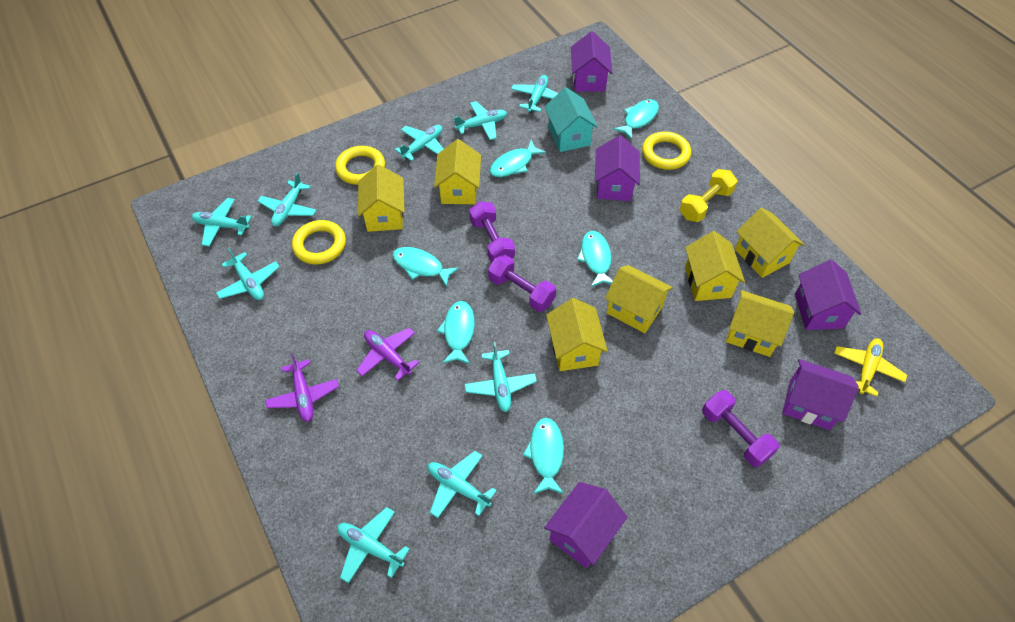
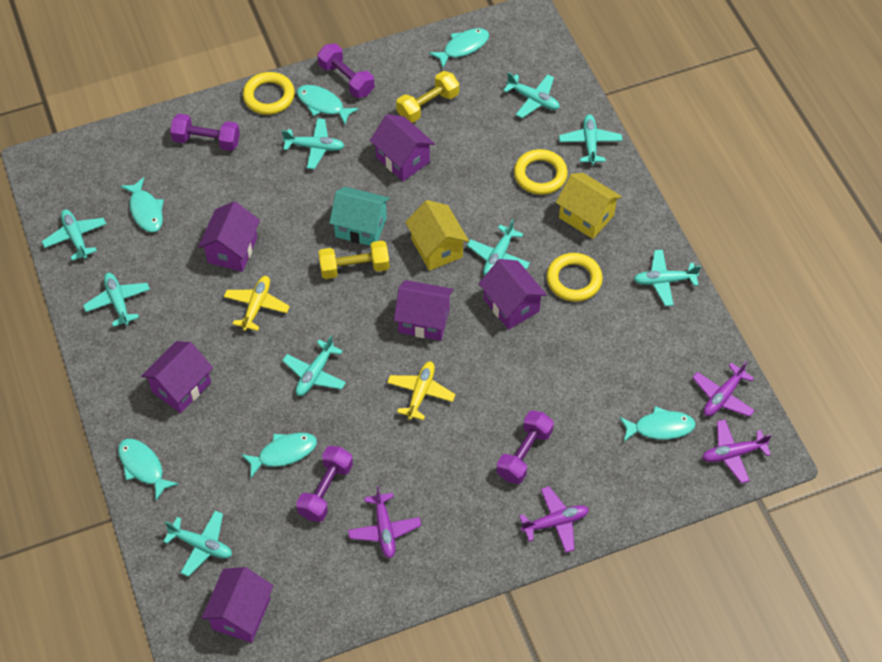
purple dumbbell: [469,201,515,263] [488,255,556,312] [702,390,779,467] = 3 -> [170,114,240,151] [296,446,353,522] [317,43,374,98] [496,410,554,484] = 4
purple house: [544,482,628,568] [571,31,613,92] [595,135,640,201] [782,359,859,430] [795,260,861,330] = 5 -> [141,341,213,413] [198,201,260,272] [201,567,274,643] [370,114,435,181] [394,280,453,341] [478,259,547,330] = 6
purple plane: [265,353,339,422] [356,328,419,381] = 2 -> [348,486,421,558] [519,486,589,553] [692,361,755,417] [702,420,772,483] = 4
yellow dumbbell: [680,169,738,222] = 1 -> [318,240,390,279] [396,71,459,123] = 2
yellow house: [358,165,405,232] [434,139,481,204] [546,298,608,371] [605,265,673,333] [685,231,745,301] [726,290,794,357] [735,207,805,278] = 7 -> [405,200,469,271] [556,173,622,239] = 2
yellow plane: [834,338,907,397] = 1 -> [224,276,290,331] [387,362,456,420] = 2

